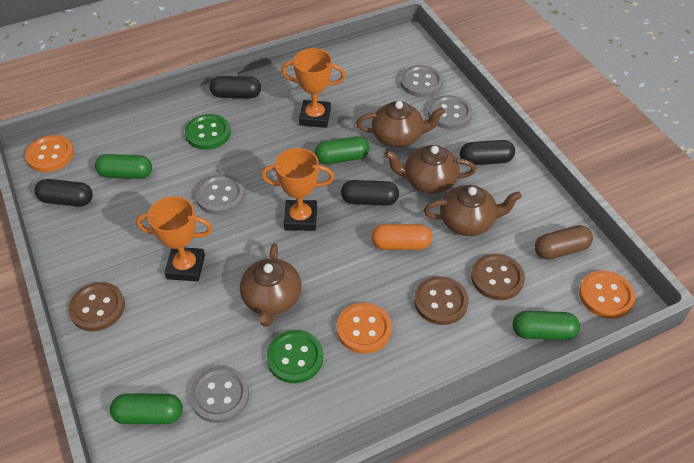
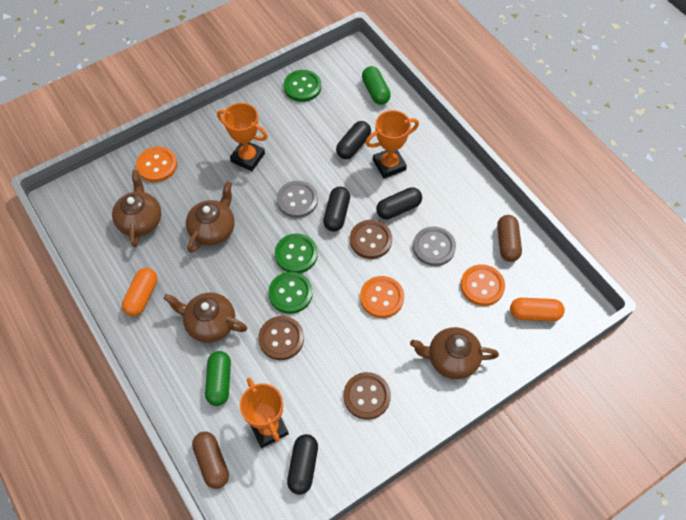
brown capsule: [535,225,593,260] = 1 -> [192,432,229,489] [497,215,522,262] = 2
green button: [185,114,231,150] [266,330,323,383] = 2 -> [268,272,313,314] [275,234,318,273] [284,70,321,102] = 3
green capsule: [95,154,152,179] [110,394,183,424] [315,136,369,164] [512,311,580,340] = 4 -> [205,351,231,406] [362,66,391,105] = 2
grey button: [190,366,249,423] [196,175,245,215] [401,65,443,97] [428,95,473,130] = 4 -> [277,181,318,218] [413,226,456,266] = 2
orange capsule: [371,224,432,250] = 1 -> [122,268,157,316] [510,298,565,321] = 2

